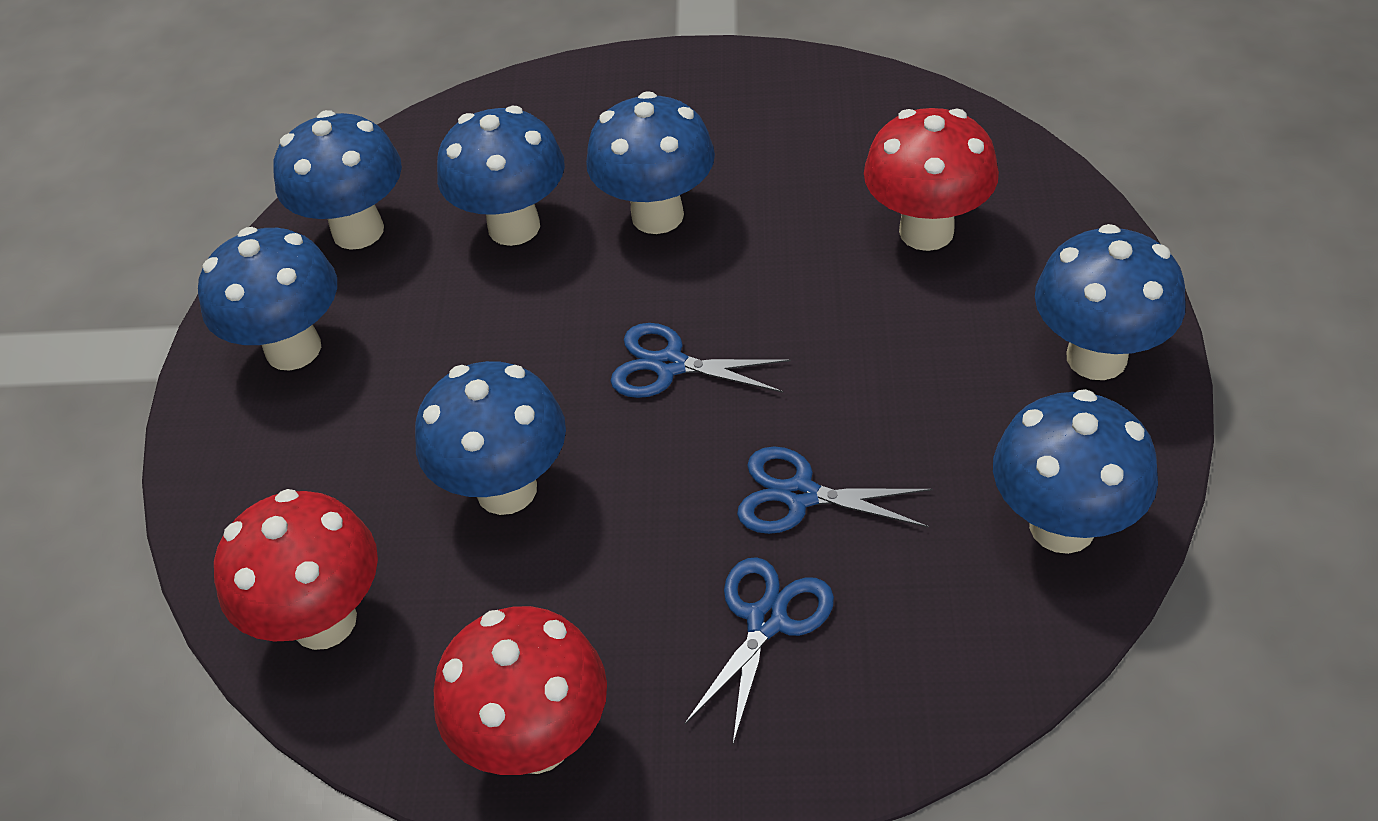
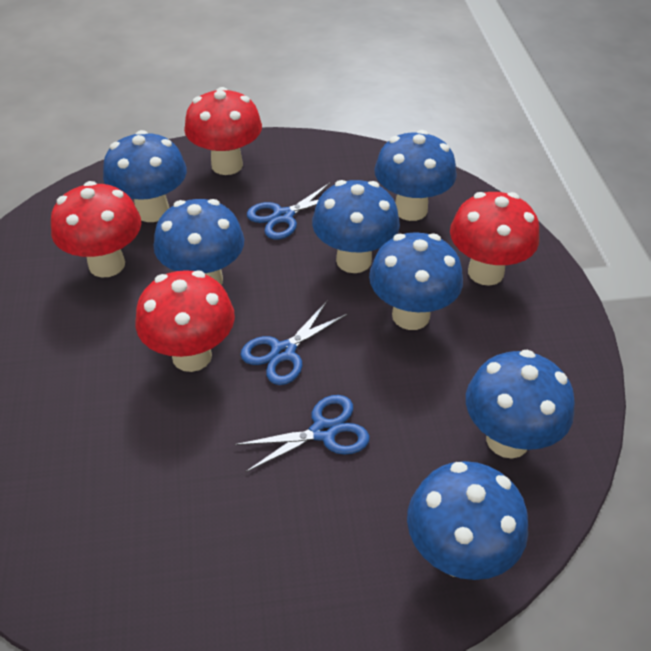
red mushroom: [214,489,378,650] [433,606,607,775] [864,108,999,251] = 3 -> [51,181,141,278] [135,270,235,372] [184,87,262,175] [450,192,539,286] = 4

